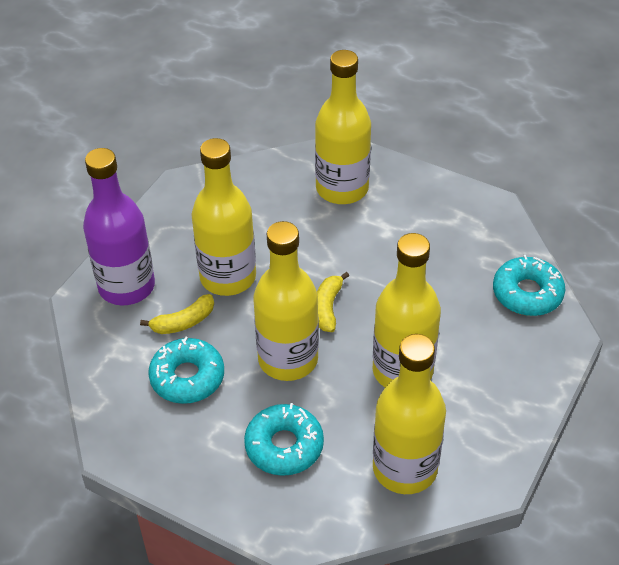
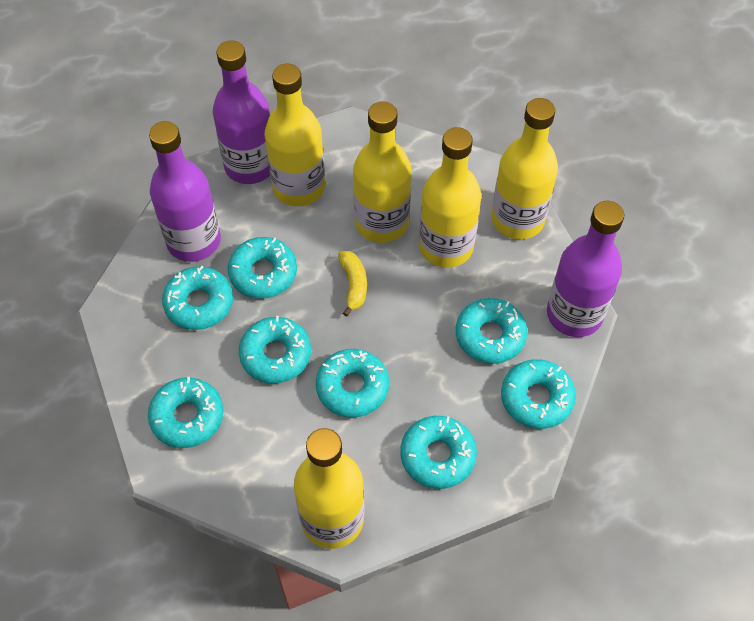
purple bottle: [83,148,155,306] = 1 -> [149,121,221,262] [213,41,270,184] [547,201,624,337] = 3
turquoise donut: [148,337,224,404] [244,403,324,476] [493,255,565,316] = 3 -> [148,377,223,448] [162,266,233,330] [228,237,297,299] [239,316,311,384] [316,349,389,418] [401,416,477,489] [456,298,527,364] [501,359,576,429] = 8
yellow banana: [140,294,214,334] [317,272,349,332] = 2 -> [338,251,367,317] = 1

